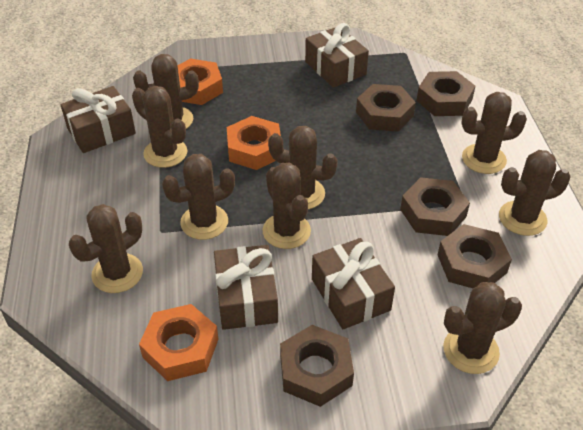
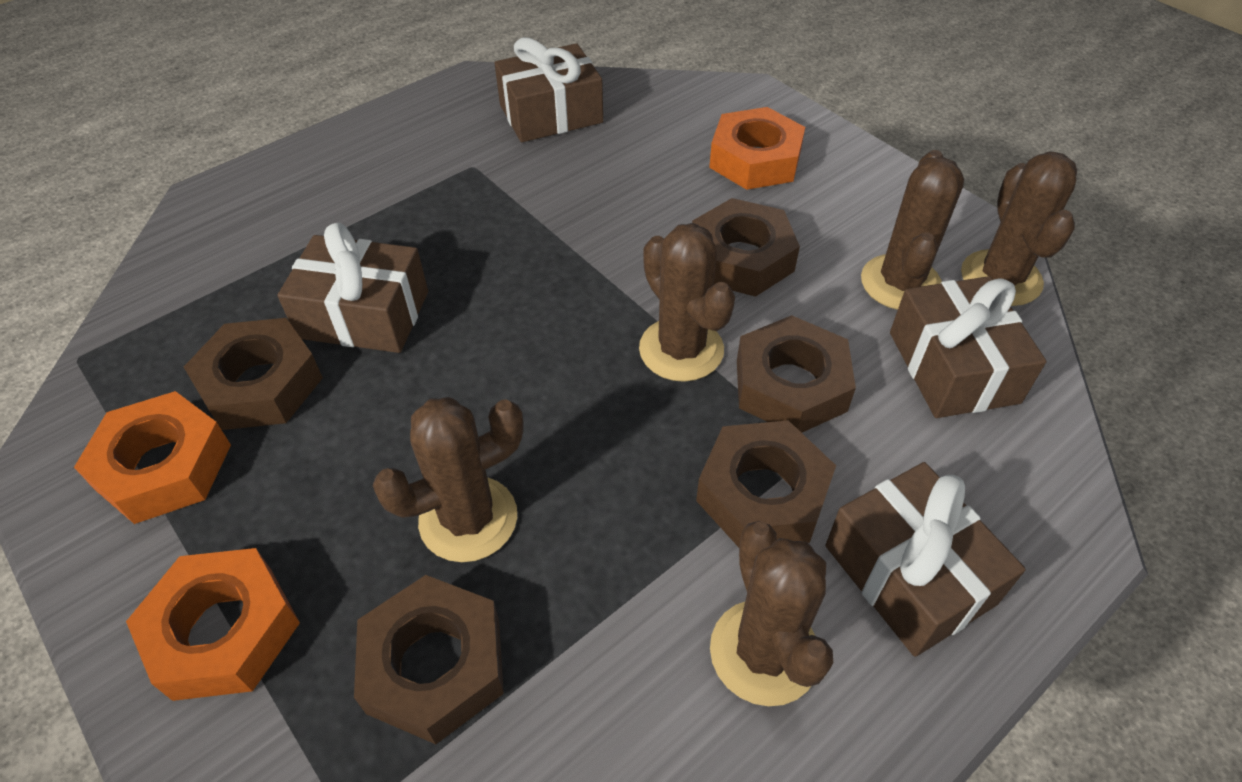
brown cactus: [69,204,143,293] [132,86,188,168] [133,54,199,129] [162,154,235,240] [263,162,311,249] [268,126,338,209] [443,282,522,374] [461,92,527,174] [499,150,571,236] = 9 -> [373,397,524,562] [639,223,735,382] [710,521,833,706] [861,150,964,310] [961,151,1077,306] = 5

